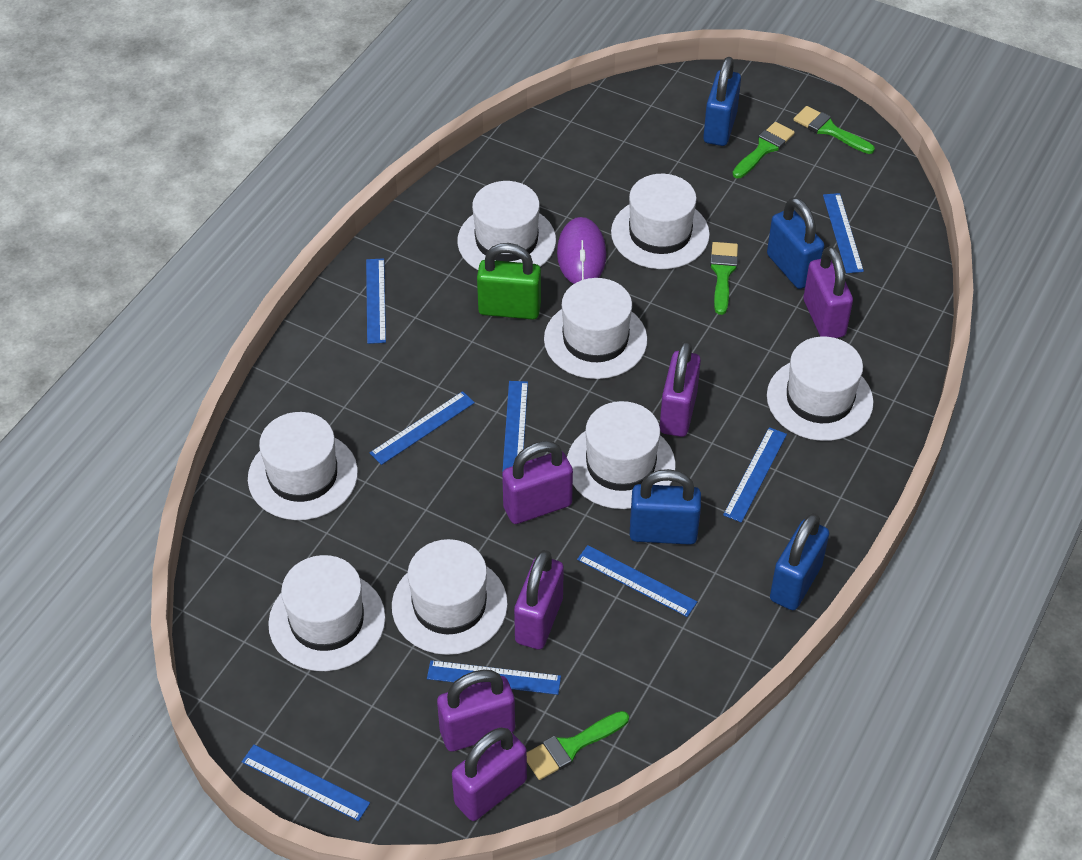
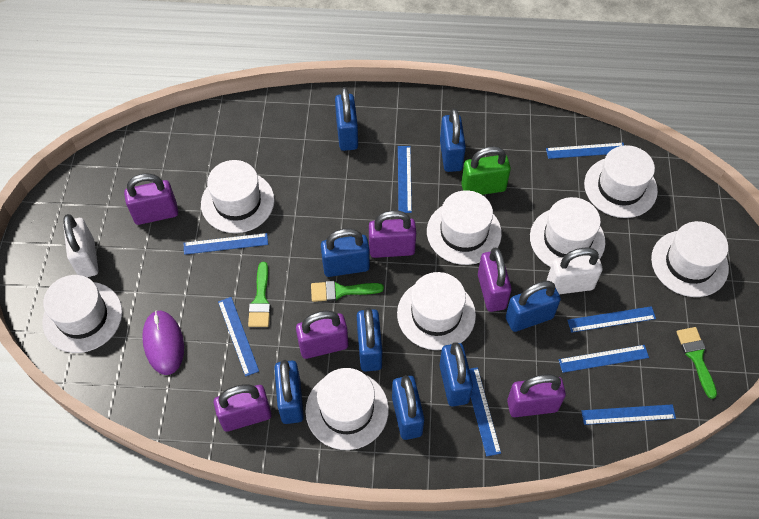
blue padlock: [630,469,701,545] [703,57,741,146] [767,197,824,289] [770,513,829,610] = 4 -> [274,360,304,424] [321,228,370,277] [335,87,358,151] [357,307,382,371] [392,376,424,440] [440,108,466,172] [440,342,473,406] [506,281,561,332] = 8
green brush: [527,711,629,780] [710,242,738,315] [733,122,795,178] [793,106,875,154] = 4 -> [248,262,271,327] [311,281,384,302] [677,327,717,399] = 3
white padlock: none = 0 -> [63,214,98,277] [547,248,603,294] = 2

